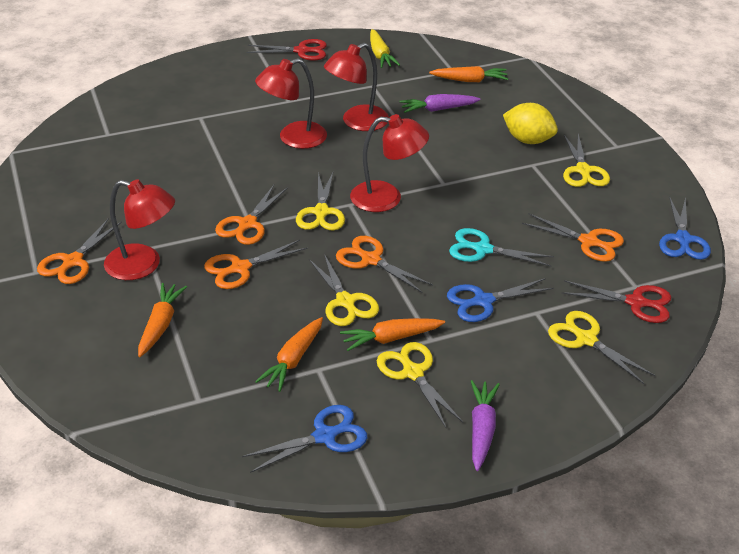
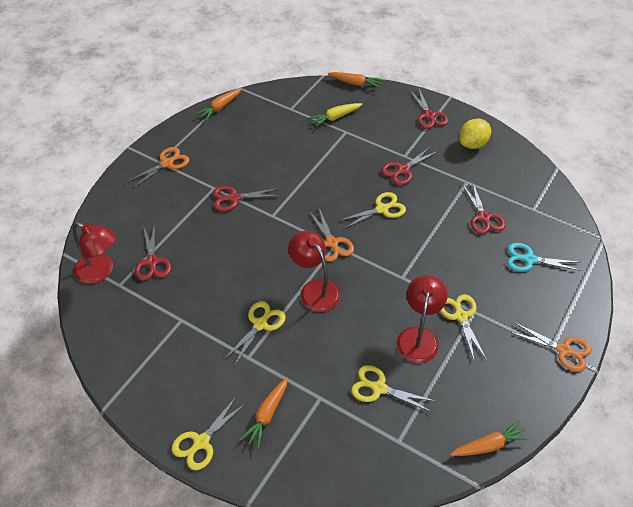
blue scissors: [242,405,367,473] [447,278,554,322] [659,196,711,260] = 3 -> none = 0
orange scissors: [37,219,122,284] [204,240,308,289] [215,185,288,245] [336,236,433,293] [522,214,624,262] = 5 -> [127,147,190,188] [308,208,354,262] [509,322,592,372] = 3
purple carrot: [399,94,481,113] [471,380,500,471] = 2 -> none = 0
red lamp: [104,179,175,280] [255,58,327,149] [324,43,389,131] [350,114,429,212] = 4 -> [73,222,116,284] [288,231,340,312] [397,275,448,363] = 3
red scissors: [247,39,327,61] [562,280,671,323] = 2 -> [134,223,171,281] [213,186,281,211] [381,146,438,185] [410,89,448,129] [462,182,506,234] = 5

